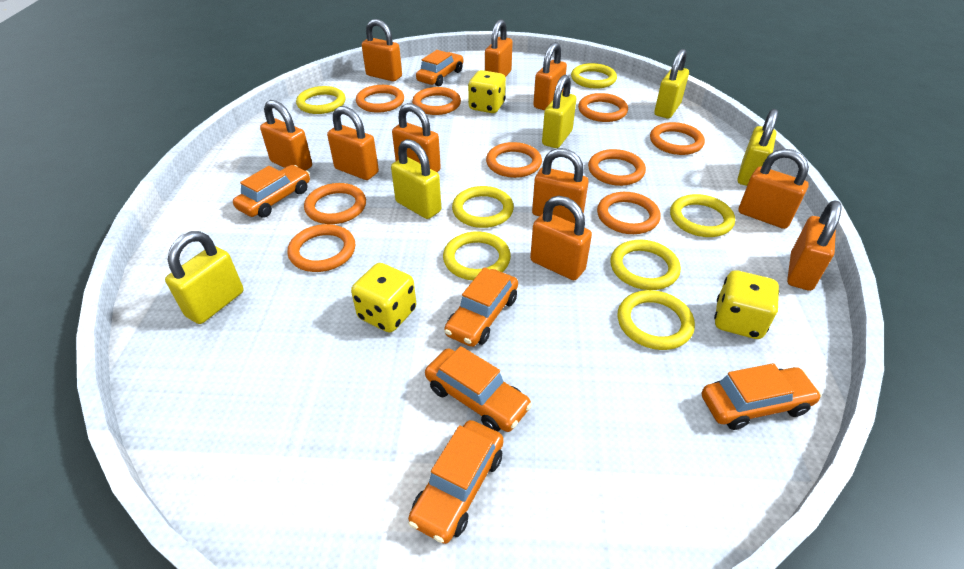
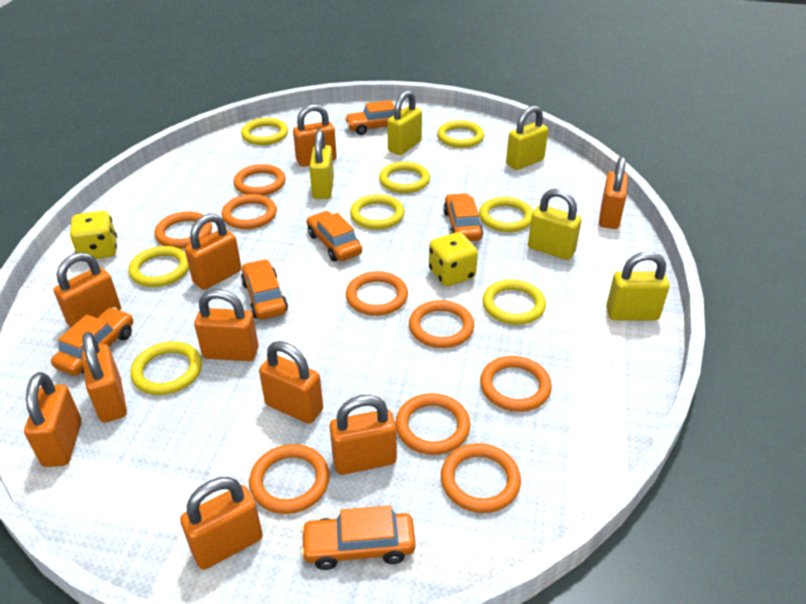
yellow dice: [351,263,416,333] [468,70,506,113] [714,270,780,339] = 3 -> [70,211,117,259] [429,232,478,286] = 2
yellow ring: [296,86,346,114] [443,232,511,280] [452,186,514,228] [571,63,617,89] [611,240,681,290] [618,290,695,350] [670,194,735,237] = 7 -> [128,246,189,287] [131,341,202,395] [241,118,288,145] [350,194,405,230] [379,161,430,193] [437,120,484,148] [479,197,533,232] [482,279,546,325] = 8

